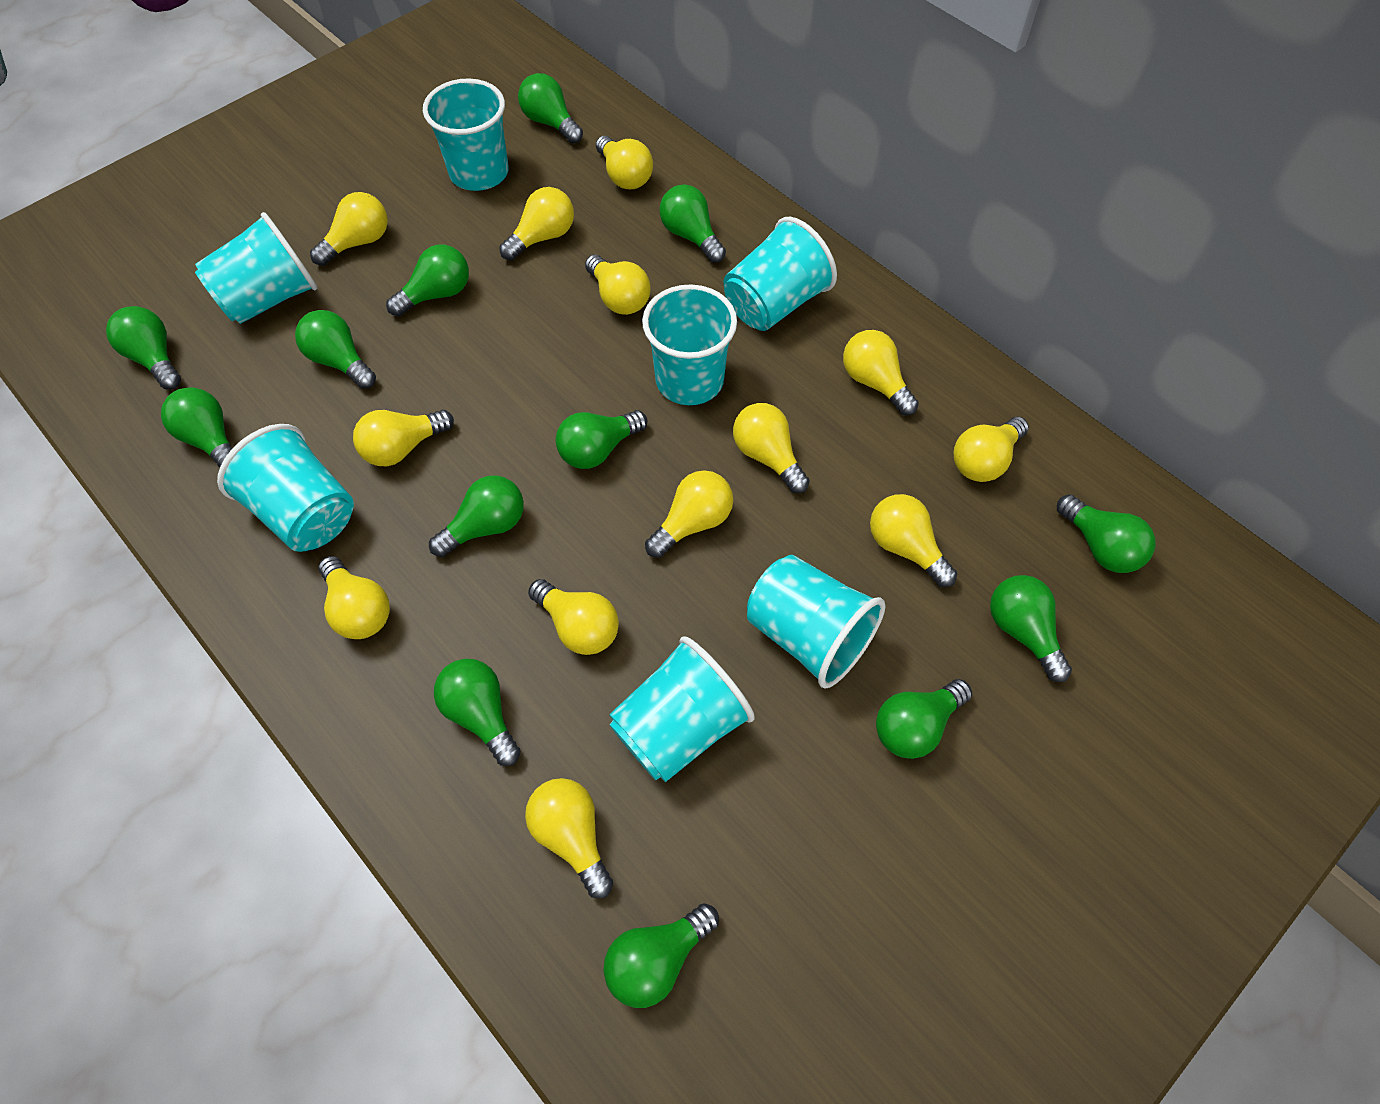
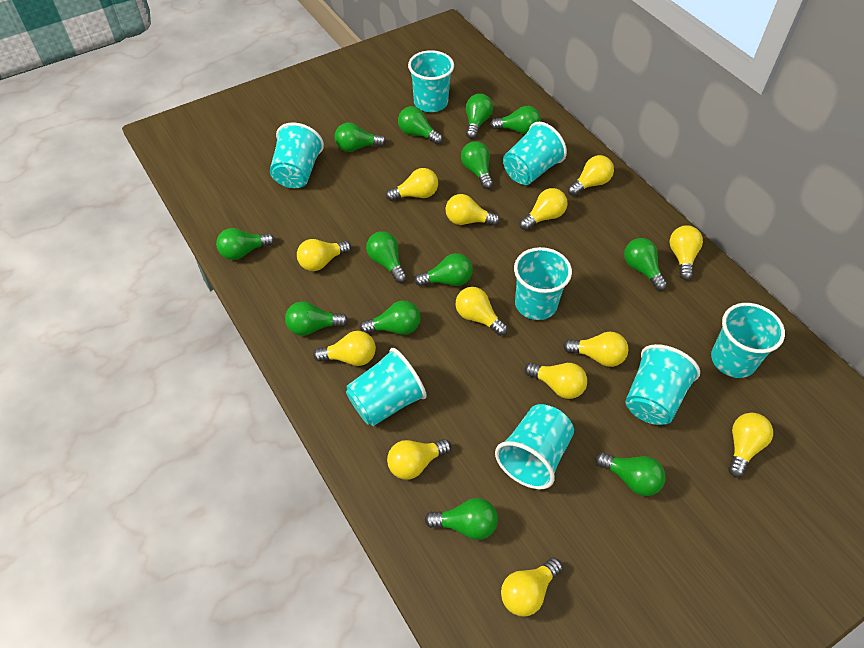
turquoise cup: [195,212,317,324] [217,424,354,552] [423,78,509,191] [609,637,755,782] [642,284,737,405] [723,217,837,331] [747,555,885,689] = 7 -> [270,122,324,188] [346,348,427,426] [408,50,454,112] [495,404,574,489] [503,122,567,185] [514,247,572,320] [625,344,700,425] [711,303,785,378] = 8

